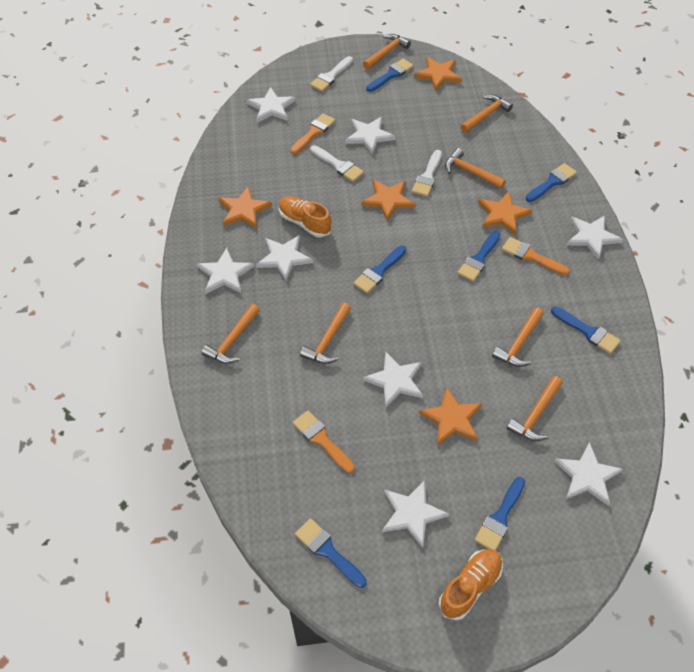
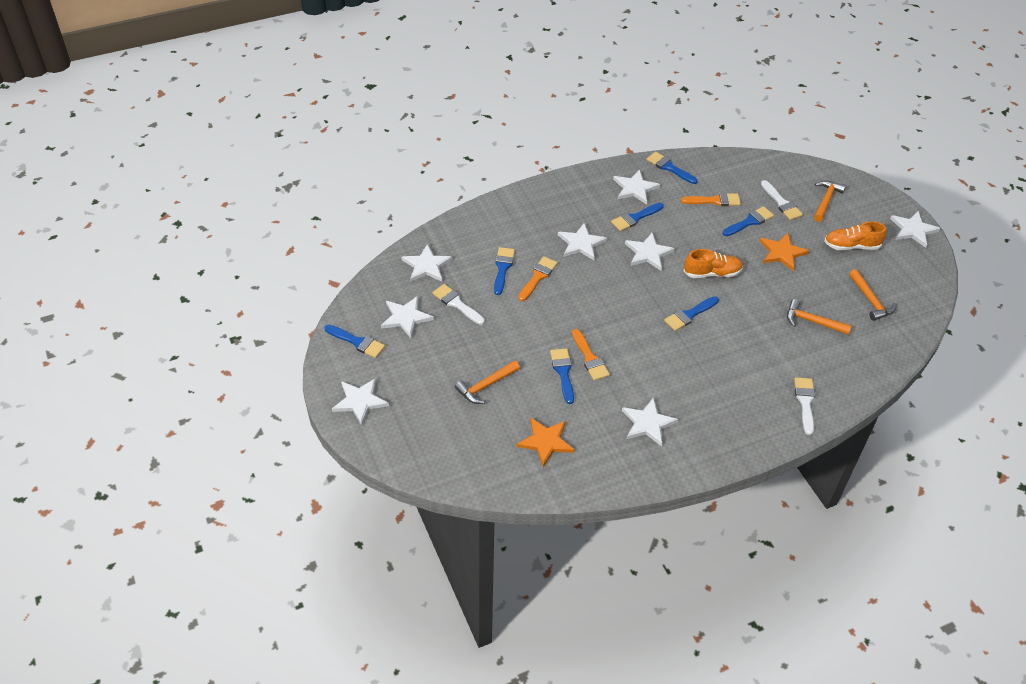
orange hammer: [201,304,260,364] [300,303,351,364] [363,34,411,69] [445,148,506,189] [461,95,513,133] [492,307,544,367] [507,376,563,441] = 7 -> [455,360,520,404] [787,299,852,335] [814,180,846,222] [849,269,896,321] = 4
orange star: [218,186,272,228] [361,180,415,221] [414,57,462,91] [419,387,482,446] [478,191,532,235] = 5 -> [516,418,574,467] [759,233,809,271] = 2

